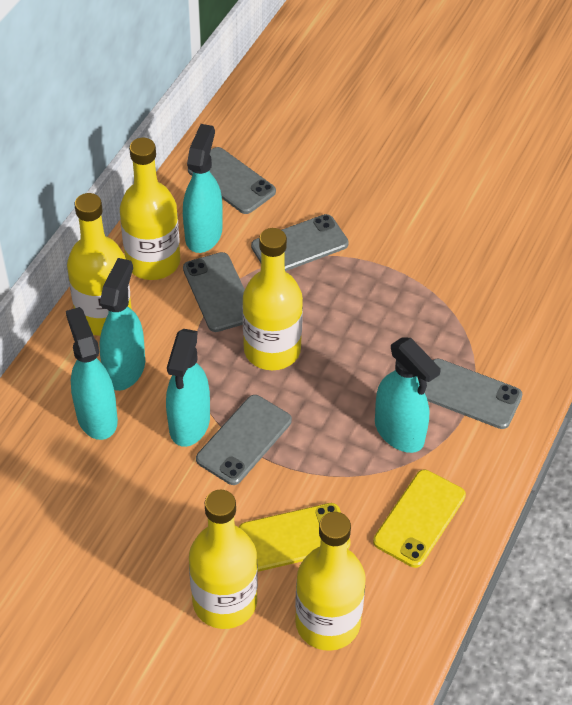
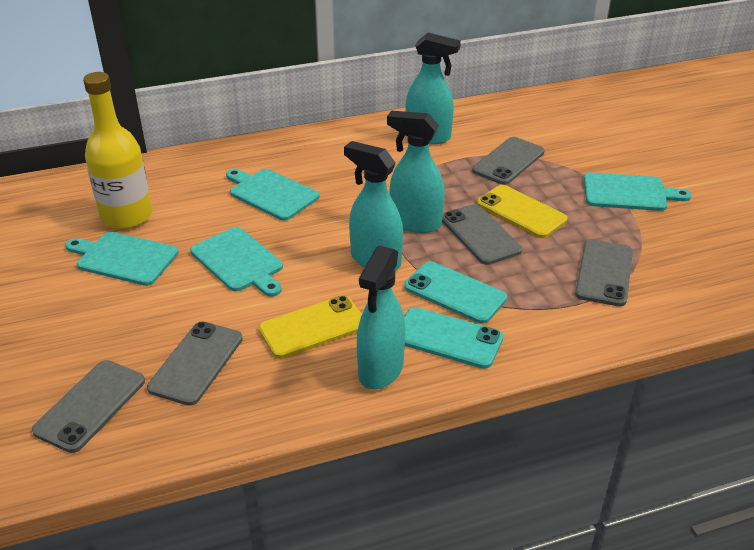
turquoise cutting board: none = 0 -> [65,232,179,286] [190,227,283,297] [226,169,320,221] [584,173,691,211] = 4
turquoise phone: none = 0 -> [404,261,507,324] [404,307,503,369] = 2
turquoise spray bottle: [66,307,118,440] [99,258,145,391] [166,329,210,447] [183,124,223,253] [375,338,441,453] = 5 -> [344,141,403,270] [357,246,405,390] [387,111,445,233] [405,33,461,144] = 4
yellow bottle: [67,193,132,336] [120,138,180,280] [189,490,258,629] [242,228,303,370] [295,512,366,651] = 5 -> [83,72,152,229] = 1

